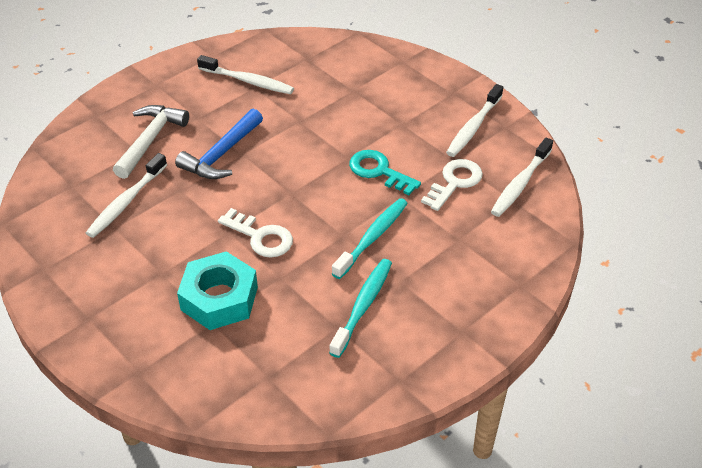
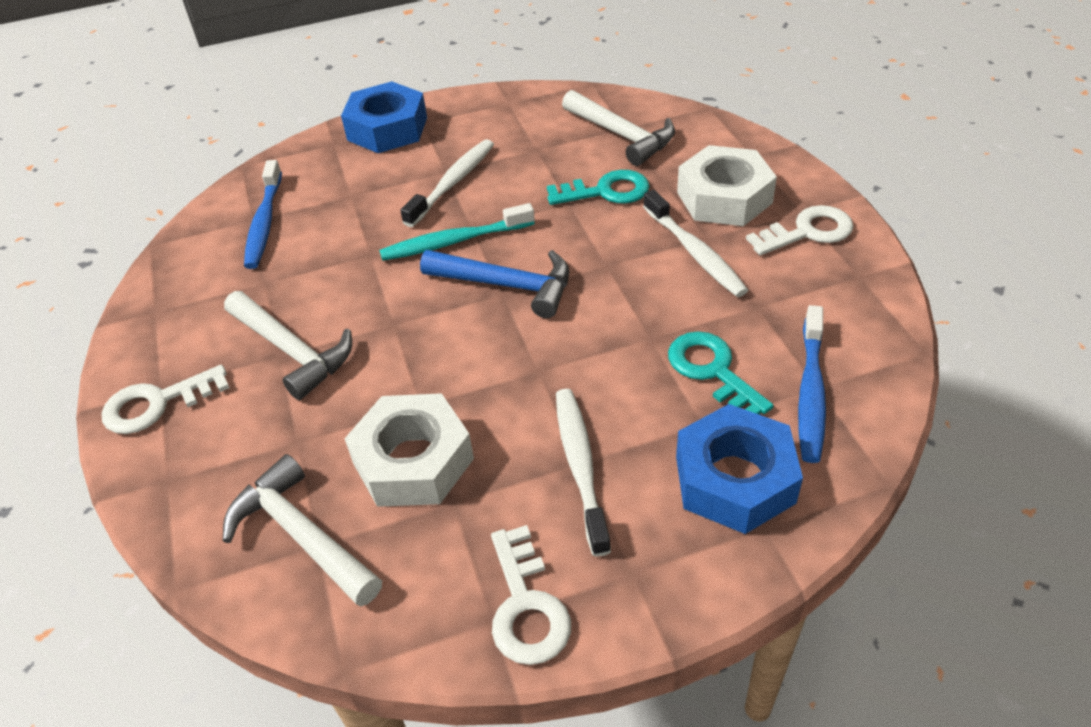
blue nut: none = 0 -> [341,81,427,153] [676,404,803,534] = 2
blue toothbrush: none = 0 -> [244,160,282,269] [798,305,826,463] = 2
turquoise key: [349,150,421,195] = 1 -> [547,170,650,205] [668,331,773,414] = 2
turquoise nut: [177,251,258,330] = 1 -> none = 0
turquoise toothbrush: [329,259,392,358] [332,198,408,279] = 2 -> [379,203,535,261] = 1
white hammer: [113,105,189,179] = 1 -> [223,454,382,607] [224,291,352,400] [562,90,675,166] = 3
white key: [218,208,293,258] [421,159,483,211] = 2 -> [102,365,229,434] [491,525,571,665] [746,205,854,255] = 3
white nut: none = 0 -> [344,393,474,507] [677,145,777,226] = 2
white toothbrush: [86,153,167,238] [197,55,294,94] [446,84,503,157] [491,138,553,217] = 4 -> [400,139,494,227] [556,389,611,557] [643,190,748,297] = 3

